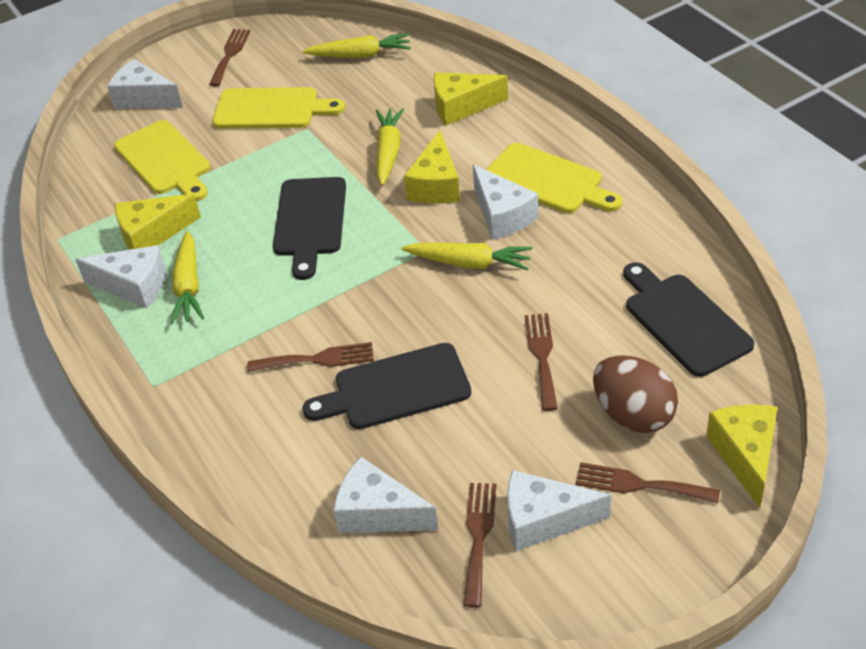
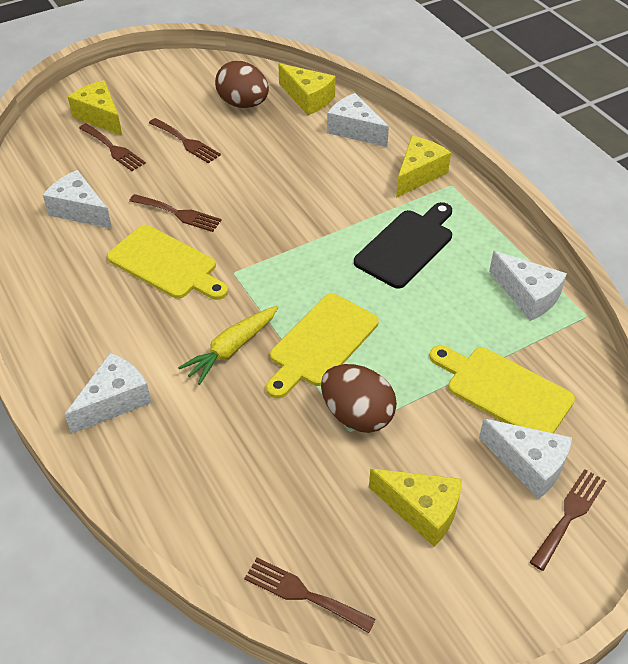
black cutting board: [273,177,346,280] [302,343,471,429] [623,262,754,377] = 3 -> [354,202,452,289] = 1
brown egg: [593,355,678,433] = 1 -> [215,61,269,108] [321,364,397,433] = 2
yellow carrot: [171,231,204,324] [303,33,411,58] [376,108,404,186] [401,243,532,271] = 4 -> [178,306,278,385] = 1

